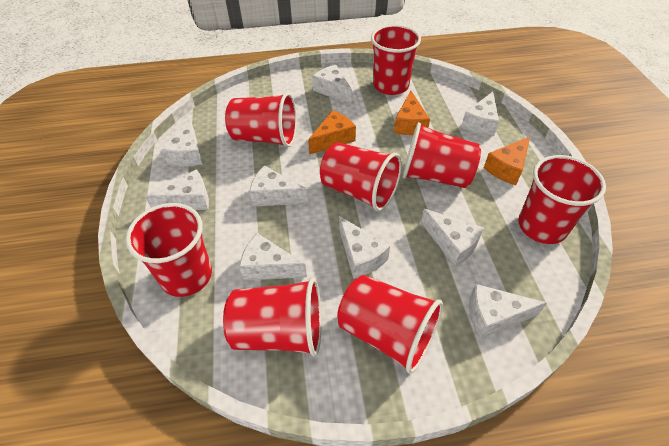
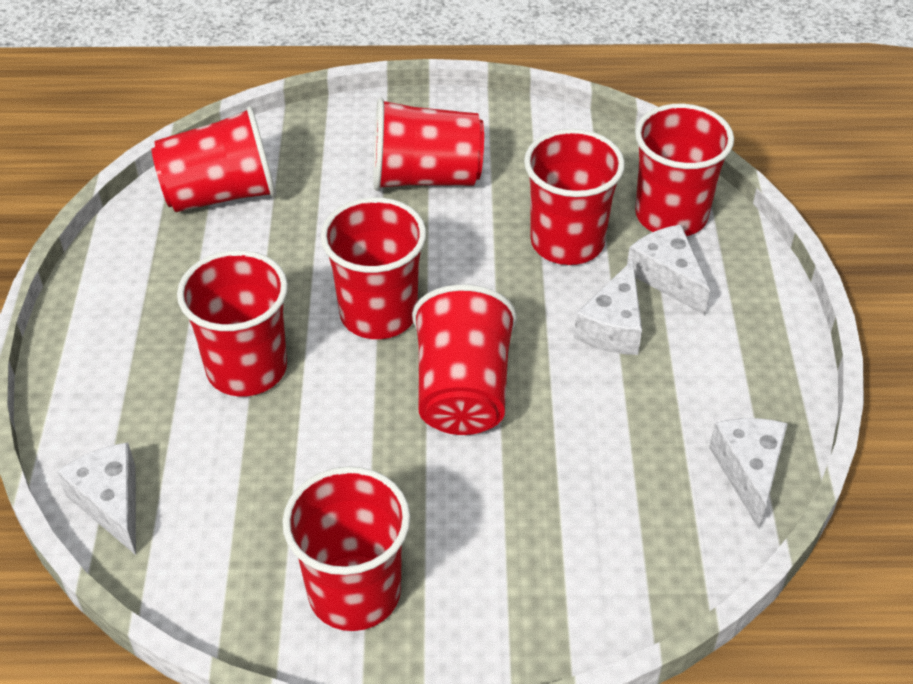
orange cheese: [308,110,356,154] [394,91,430,135] [484,136,530,185] = 3 -> none = 0
white cheese: [145,169,209,210] [162,118,202,167] [239,233,307,281] [250,165,309,207] [312,65,352,104] [339,216,390,279] [421,209,484,266] [461,92,499,136] [469,284,547,339] = 9 -> [57,442,136,555] [574,260,642,355] [627,225,710,315] [709,418,788,529] = 4

